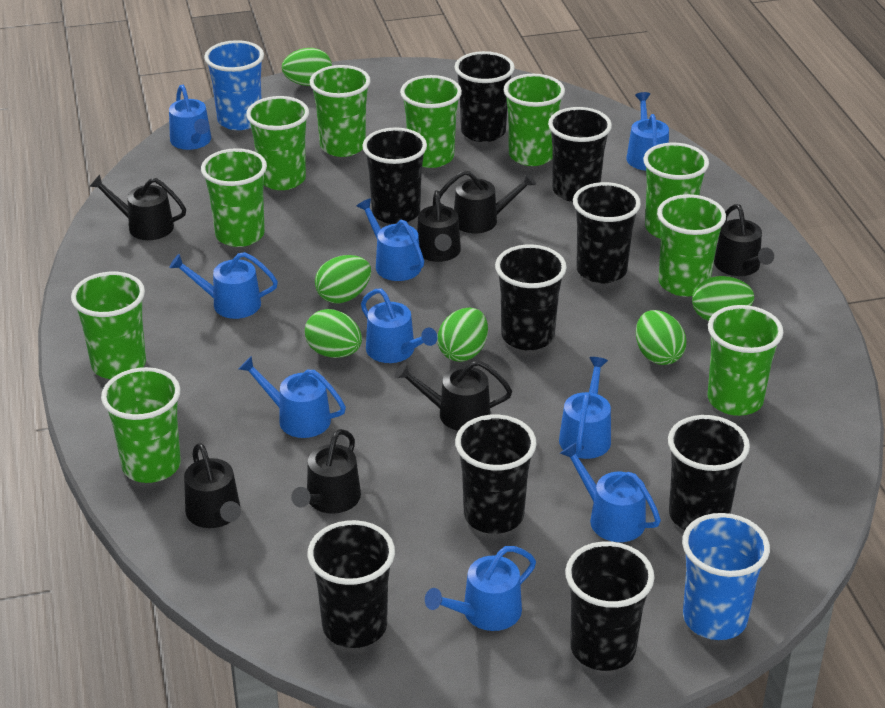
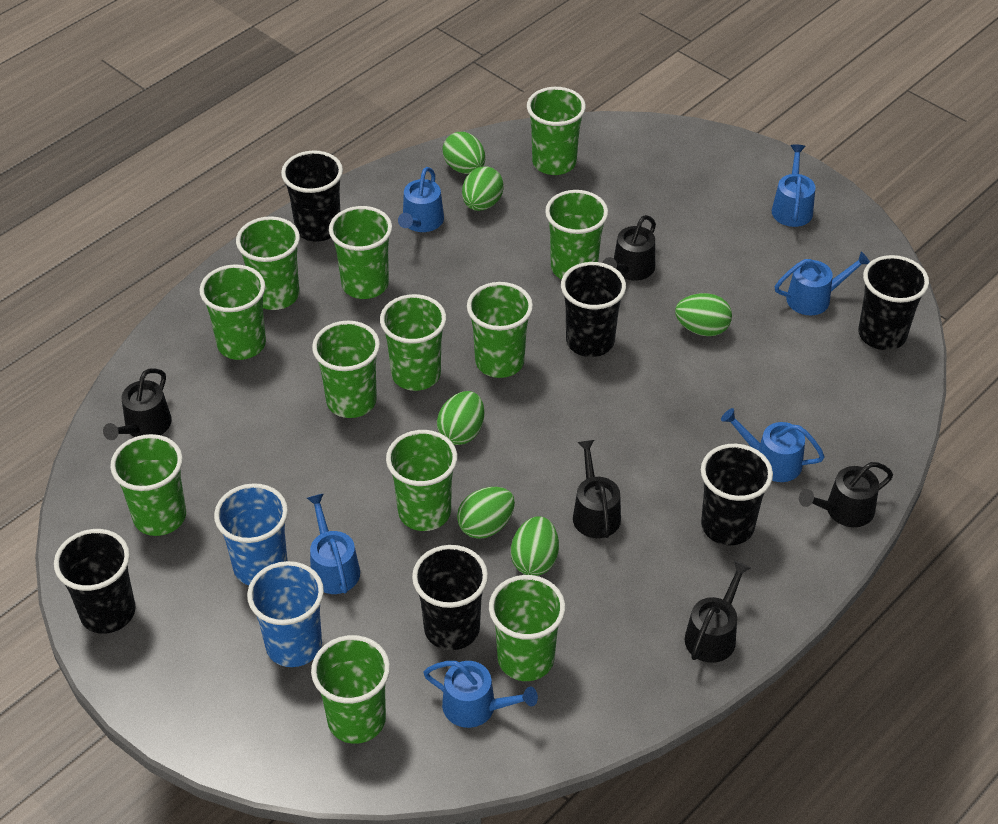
black cup: [307,520,395,648] [362,127,427,224] [454,51,515,142] [455,415,537,534] [495,244,567,350] [548,107,612,202] [565,541,655,671] [573,182,641,283] [668,415,750,530] = 9 -> [54,529,136,634] [281,150,343,242] [412,545,488,650] [561,262,626,357] [701,444,773,545] [858,255,929,350] = 6
black watering can: [89,174,186,240] [184,443,241,528] [291,429,361,514] [394,361,512,431] [417,190,461,262] [439,171,536,233] [714,204,774,276] = 7 -> [103,368,172,440] [573,440,621,538] [602,215,656,280] [685,561,751,663] [799,462,893,527] = 5
blue watering can: [169,85,211,150] [169,252,278,319] [238,356,346,438] [357,198,424,281] [361,289,437,363] [425,546,536,631] [559,357,611,459] [560,443,661,542] [627,92,669,171] = 9 -> [307,493,360,594] [398,167,444,232] [423,661,538,728] [721,408,825,482] [772,145,815,227] [775,251,870,315] = 6
green cup: [71,272,146,379] [101,367,181,483] [201,148,267,247] [246,96,309,190] [310,65,371,157] [400,75,462,168] [504,74,565,166] [643,143,709,239] [657,194,726,297] [708,305,783,416] = 10 -> [110,434,186,536] [199,264,266,360] [236,216,300,310] [311,635,390,744] [312,321,380,418] [329,206,392,299] [380,294,446,391] [386,430,457,531] [467,282,533,378] [489,575,565,681] [527,87,586,175] [545,190,608,279] = 12

